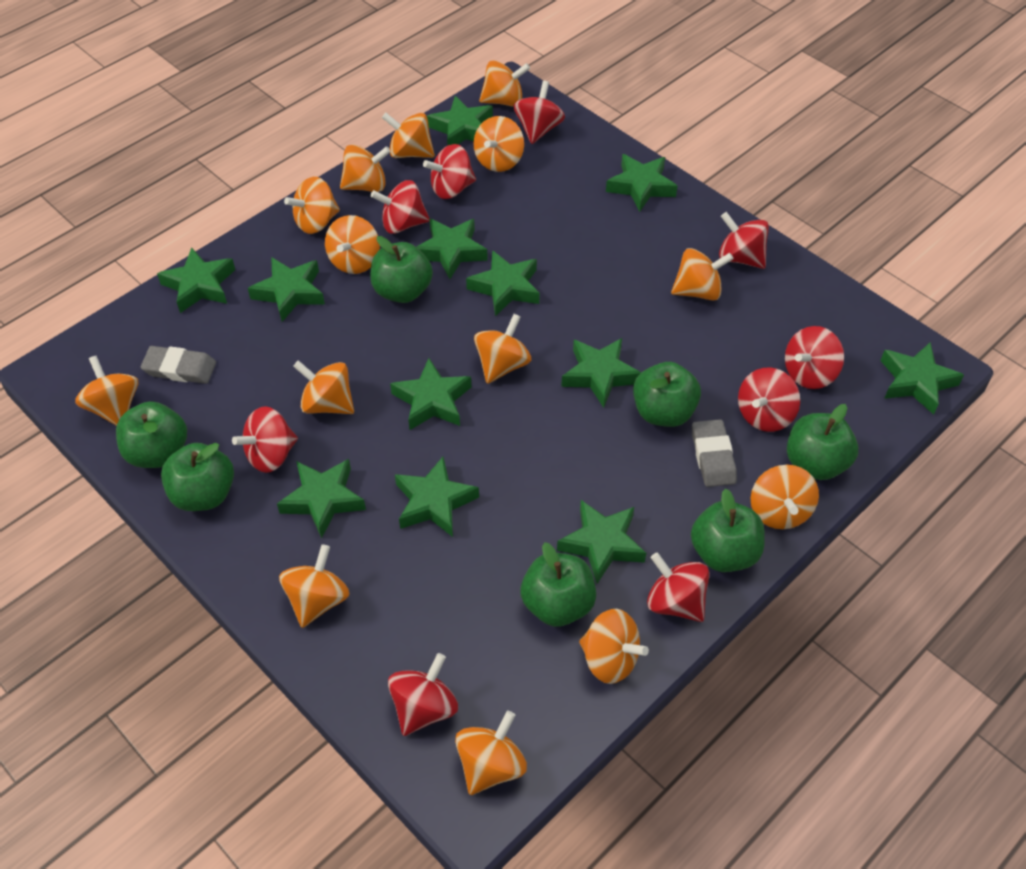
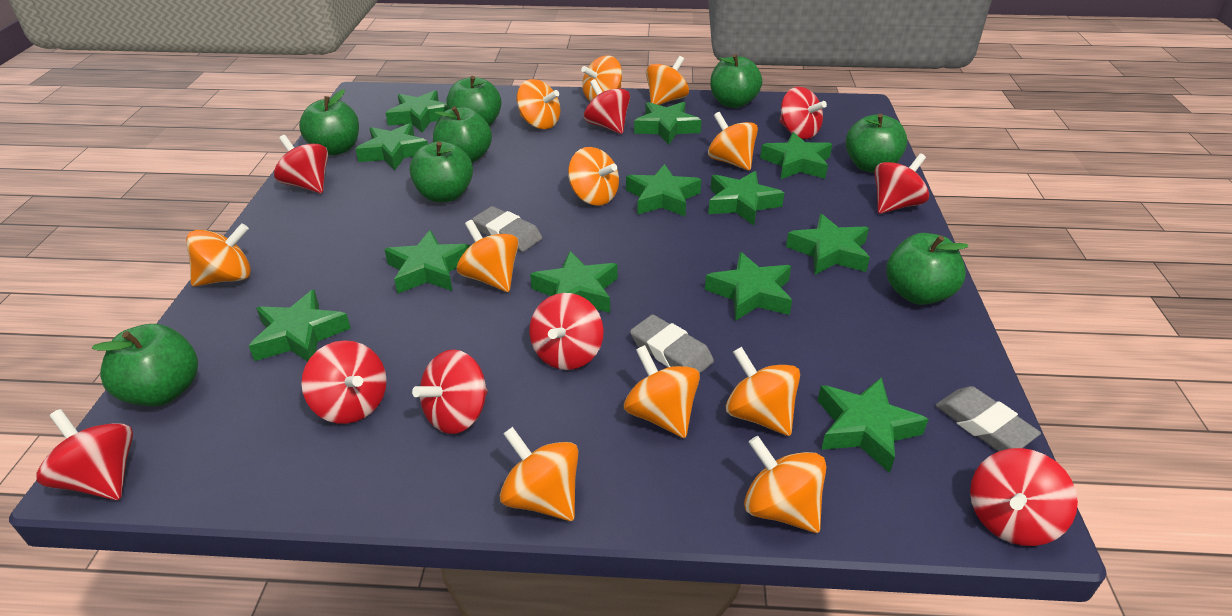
green apple: [116,401,187,468] [161,443,234,511] [370,236,433,303] [521,542,596,627] [633,362,701,427] [691,488,765,572] [787,404,858,480] = 7 -> [92,324,198,406] [299,89,359,155] [410,141,473,202] [433,106,492,163] [446,76,502,126] [710,54,762,108] [845,114,907,173] [886,233,969,305] = 8
grey eraser: [140,346,216,384] [692,419,737,487] = 2 -> [472,206,542,252] [630,314,714,373] [935,386,1041,451] = 3
orange spinning top: [75,356,139,426] [279,544,349,628] [284,177,340,234] [293,360,354,414] [325,215,380,274] [340,145,391,192] [382,113,435,158] [455,711,527,795] [473,116,524,172] [474,314,531,384] [479,60,530,106] [579,609,649,684] [671,248,734,300] [751,465,819,529] = 14 -> [186,223,251,287] [457,220,519,292] [500,427,578,521] [516,79,561,129] [568,147,619,206] [581,55,622,102] [624,345,700,438] [646,56,689,105] [708,112,758,171] [726,347,800,436] [744,436,827,533] = 11

